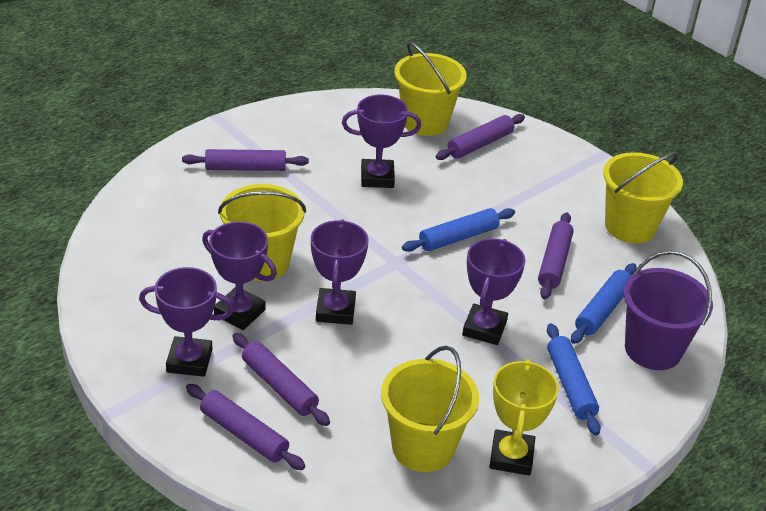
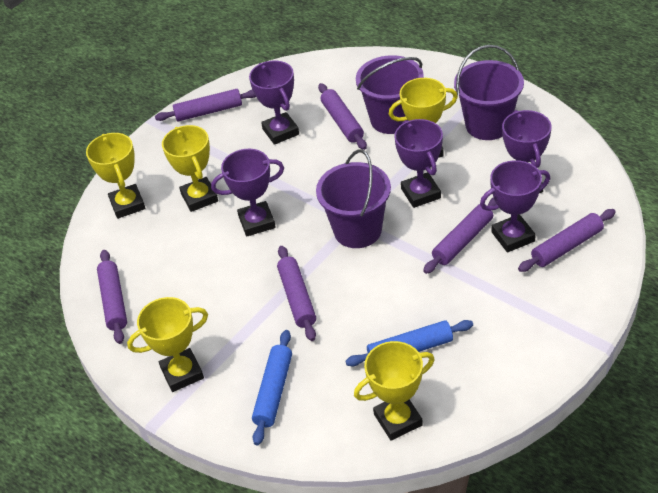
blue rolling pin: [402,208,515,252] [547,323,601,436] [571,263,637,344] = 3 -> [252,330,292,445] [345,320,473,366] = 2
purple bucket: [623,251,713,370] = 1 -> [316,149,391,248] [356,55,424,134] [454,45,524,140] = 3
purple rolling pin: [182,149,309,171] [186,384,306,470] [232,333,330,426] [436,114,525,160] [538,212,574,299] = 5 -> [97,250,127,344] [155,89,256,121] [277,246,316,341] [318,83,367,150] [423,197,496,274] [518,209,616,272] = 6
yellow bucket: [218,184,306,281] [381,346,479,472] [394,41,467,136] [603,152,683,243] = 4 -> none = 0
yellow trophy: [490,359,559,476] = 1 -> [86,133,146,219] [127,297,208,392] [162,125,218,212] [354,341,435,441] [389,78,458,158] = 5

